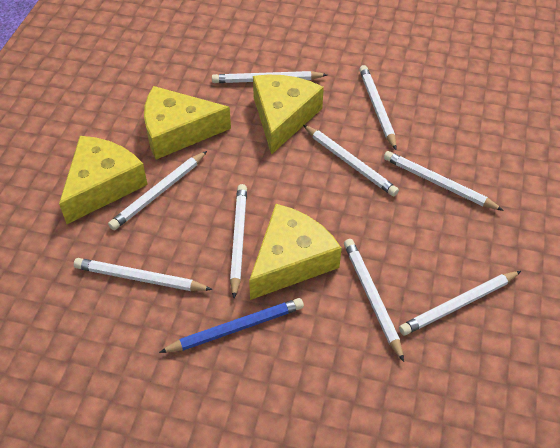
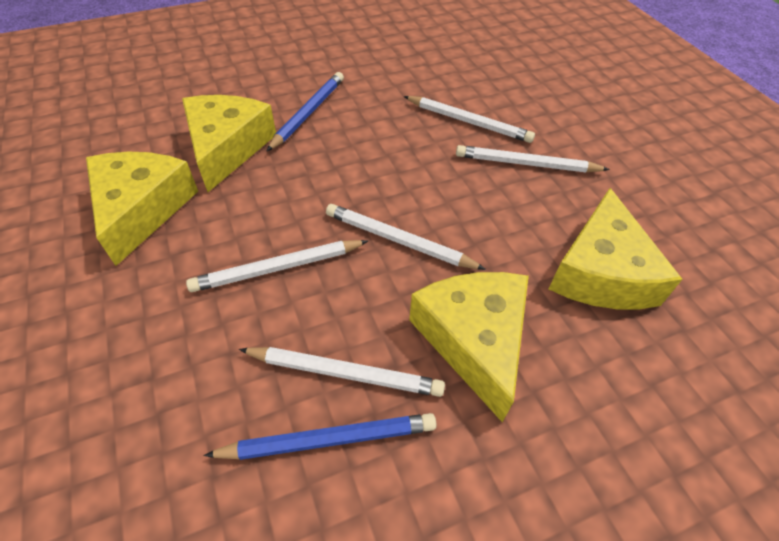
blue pencil: [159,298,304,353] = 1 -> [204,413,437,460] [266,72,344,152] = 2
white pencil: [74,258,213,291] [108,151,207,230] [212,71,327,83] [230,184,247,298] [303,125,399,196] [344,239,404,362] [359,65,397,150] [384,151,504,211] [399,271,521,335] = 9 -> [186,240,368,292] [239,347,445,397] [326,204,486,270] [404,96,535,143] [456,145,610,172] = 5

